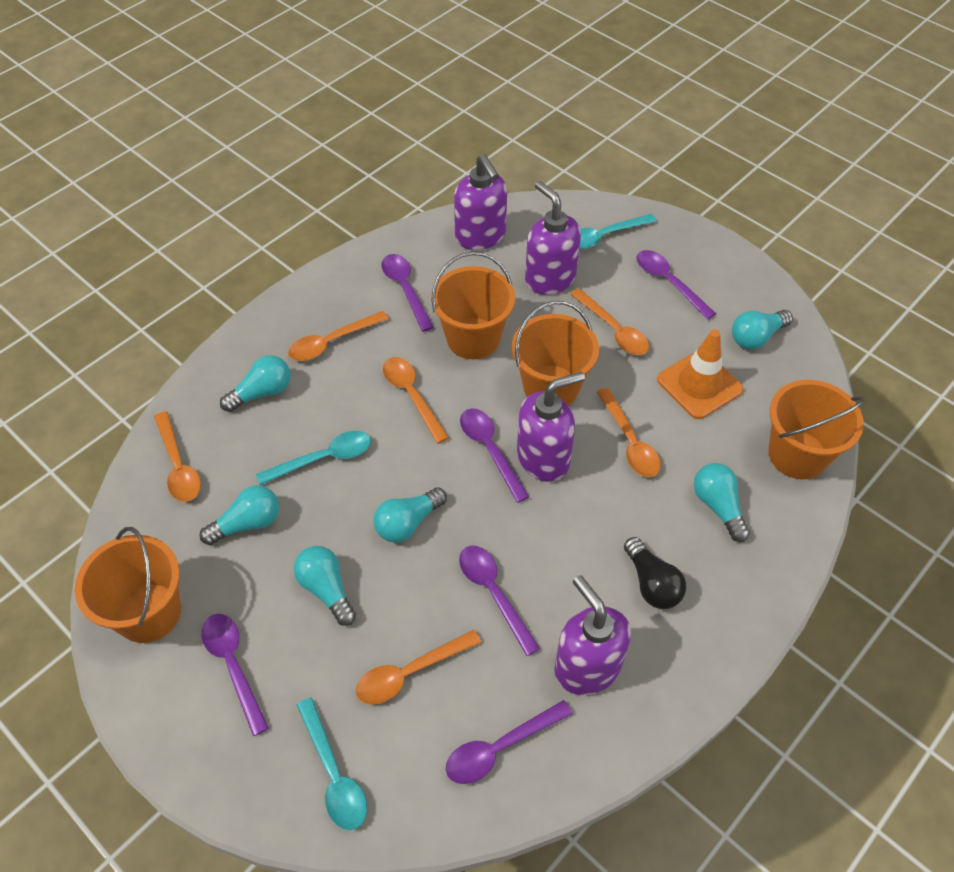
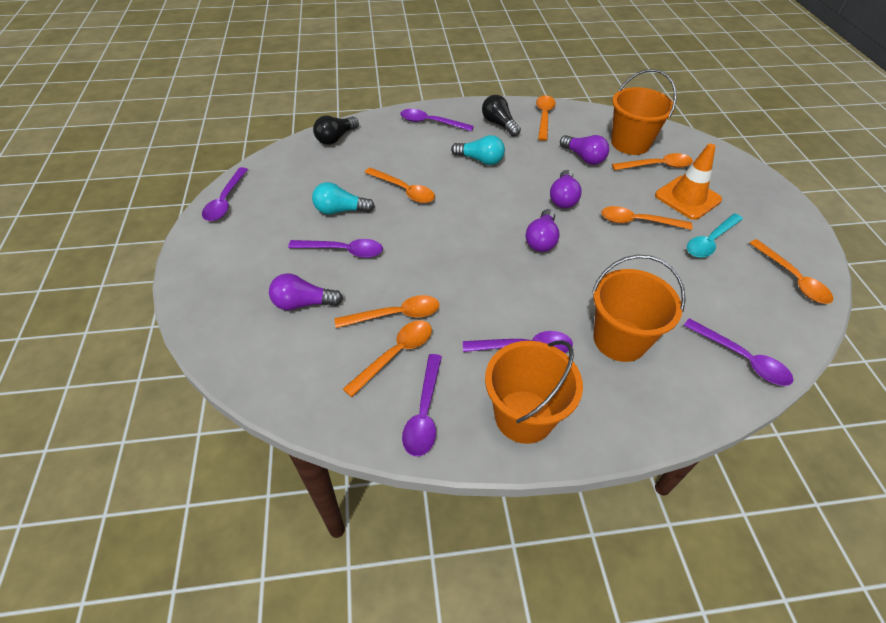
black light bulb: [624,537,686,609] = 1 -> [313,115,359,145] [482,95,521,137] = 2
orange bucket: [75,527,181,643] [431,252,515,359] [512,301,599,406] [769,380,865,479] = 4 -> [485,340,583,444] [592,255,686,362] [611,69,677,155] = 3
orange spoon: [154,411,201,502] [288,311,389,361] [356,630,481,705] [383,357,449,444] [570,288,649,355] [597,388,661,477] = 6 -> [334,295,439,328] [343,320,432,397] [365,167,435,203] [536,96,556,141] [601,206,692,230] [612,153,693,170] [750,239,833,304] = 7
purple light bulb: none = 0 -> [269,273,343,310] [525,209,560,252] [550,170,582,208] [560,135,609,165] = 4
purple soap dispenser: [454,154,507,250] [517,371,585,482] [525,181,581,295] [554,575,631,695] = 4 -> none = 0
turquoise light bulb: [199,485,279,545] [220,355,291,412] [294,546,356,626] [374,487,447,543] [694,463,750,542] [732,310,793,349] = 6 -> [312,182,375,214] [451,135,505,165] = 2
turquoise spoon: [256,431,371,485] [297,697,367,830] [579,214,657,249] = 3 -> [687,213,743,258] = 1

